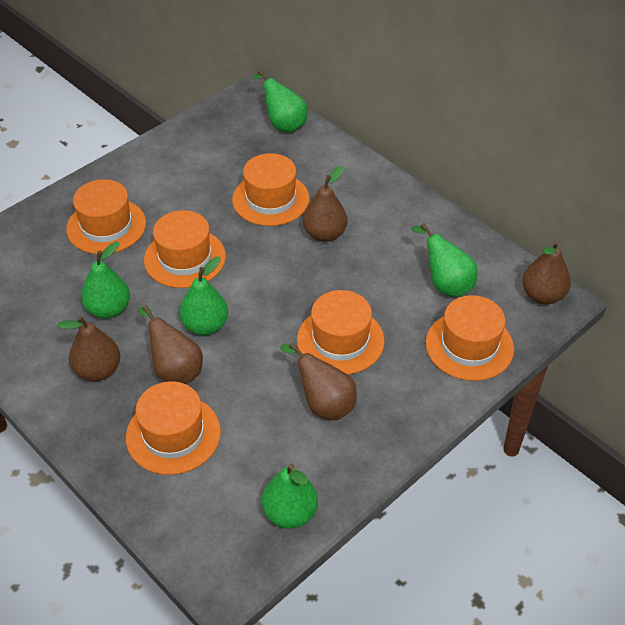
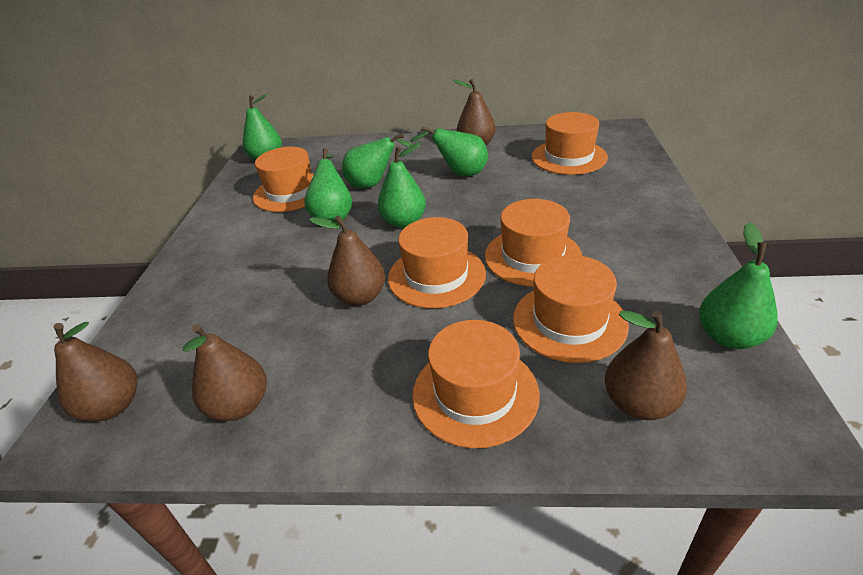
green pear: [81,242,130,319] [179,257,228,335] [252,70,308,133] [262,464,318,529] [412,223,478,297] = 5 -> [243,93,282,160] [304,148,352,223] [342,133,417,188] [378,142,426,228] [410,126,488,176] [699,223,778,349] = 6

